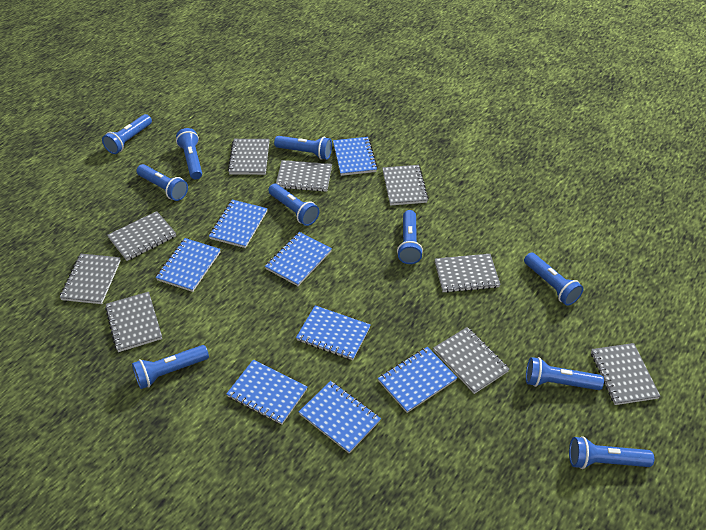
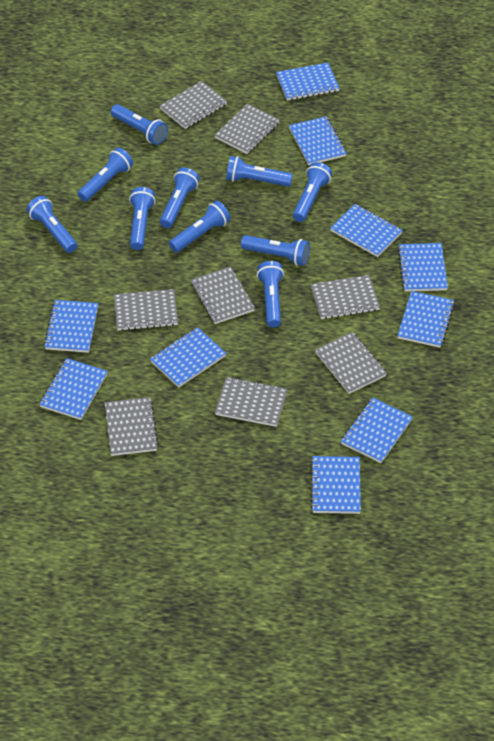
blue notebook: [156,238,221,292] [209,200,268,248] [226,360,307,425] [265,232,332,286] [296,305,370,360] [299,381,381,453] [333,137,378,176] [378,347,458,413] = 8 -> [39,358,108,420] [44,300,98,353] [150,327,226,388] [276,63,340,101] [289,116,347,165] [310,456,361,514] [330,204,403,257] [341,398,413,463] [397,291,455,348] [398,243,448,292] = 10
grey notebook: [59,254,121,304] [105,292,162,352] [107,211,176,261] [228,139,270,175] [276,160,332,192] [382,165,429,206] [433,327,510,394] [435,254,500,293] [591,343,661,405] = 9 -> [105,397,159,456] [114,289,178,331] [160,81,227,129] [191,266,255,324] [215,104,280,154] [215,377,288,427] [311,275,380,319] [315,332,387,394] = 8

